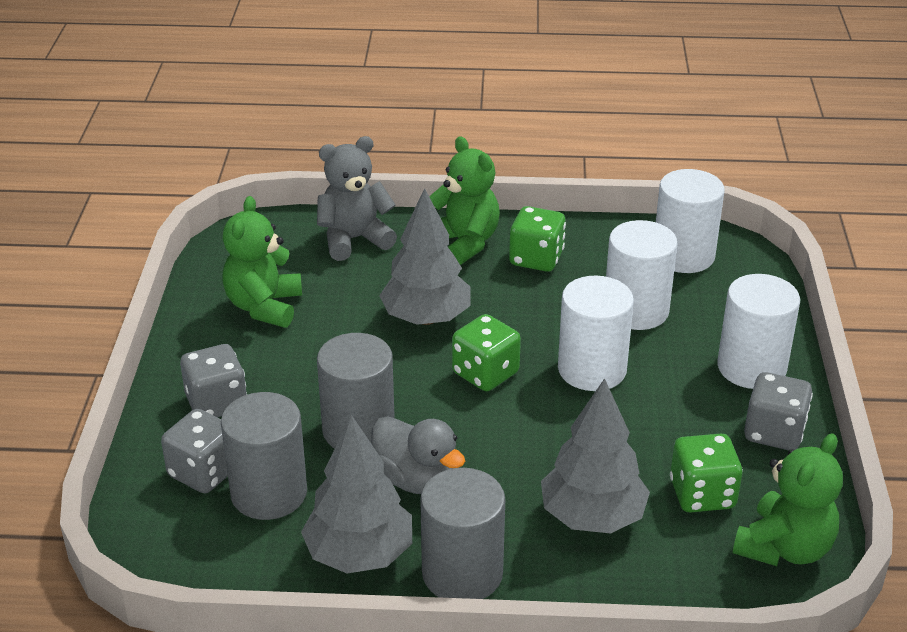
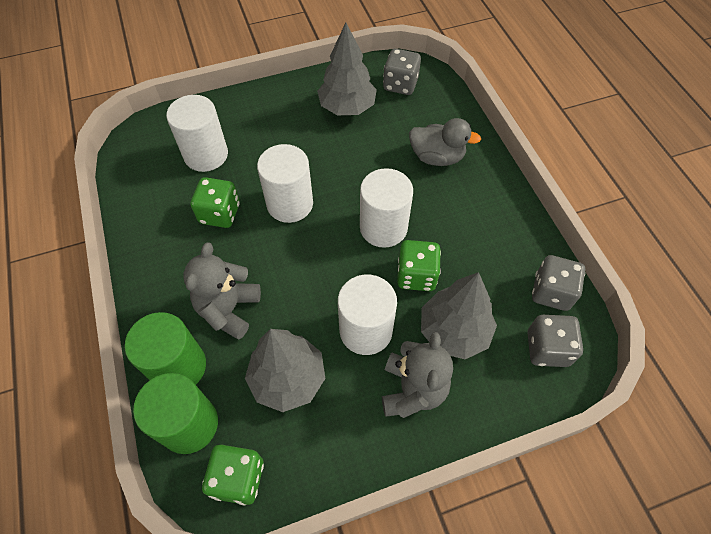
green cylinder: none = 0 -> [125,312,206,385] [133,373,218,454] = 2
green teddy bear: [222,196,302,327] [429,136,500,265] [733,433,843,566] = 3 -> none = 0
grey cylinder: [221,392,307,520] [317,333,395,449] [420,468,505,599] = 3 -> none = 0
grey teddy bear: [317,136,397,261] = 1 -> [183,242,261,339] [382,332,453,418] = 2

